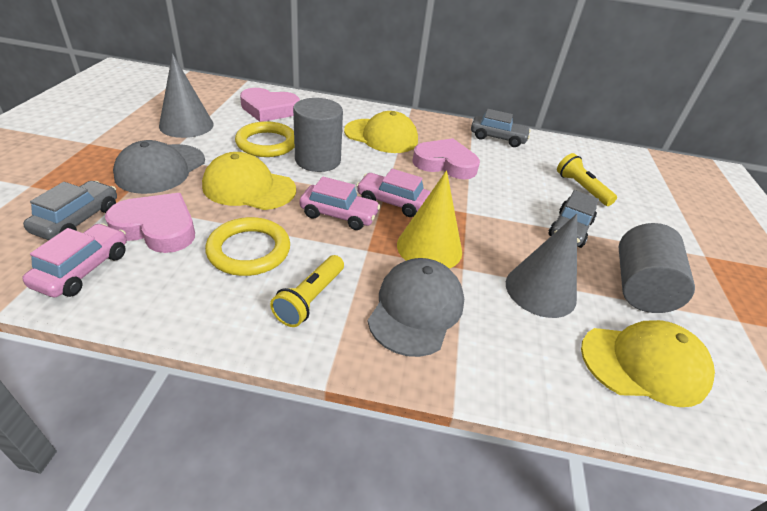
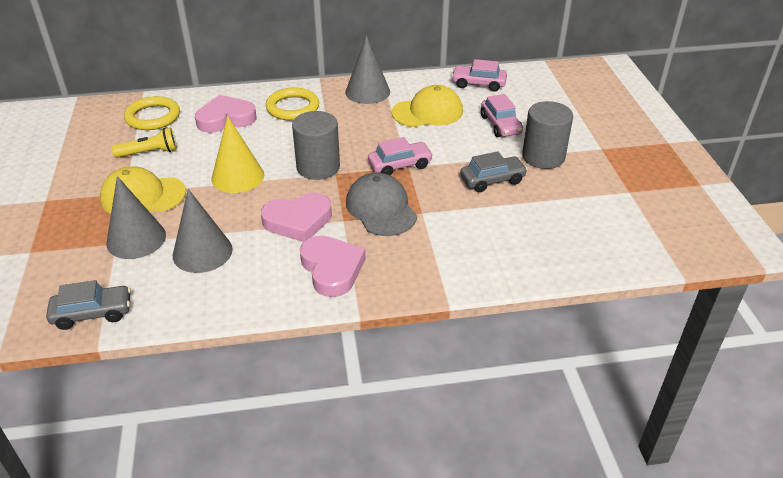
grey cap: [113,140,205,194] [368,258,464,357] = 2 -> [346,173,417,236] = 1
grey car: [23,181,117,240] [471,109,531,147] [549,190,599,248] = 3 -> [46,280,131,330] [460,151,528,192] = 2
grey cone: [159,54,214,138] [506,214,577,318] = 2 -> [106,176,166,259] [173,189,233,273] [345,35,390,104] = 3
yellow cap: [202,152,296,210] [344,111,418,153] [581,320,715,407] = 3 -> [100,166,186,214] [391,85,463,127] = 2
yellow flashlight: [270,255,344,327] [557,153,617,206] = 2 -> [112,128,177,158] = 1

